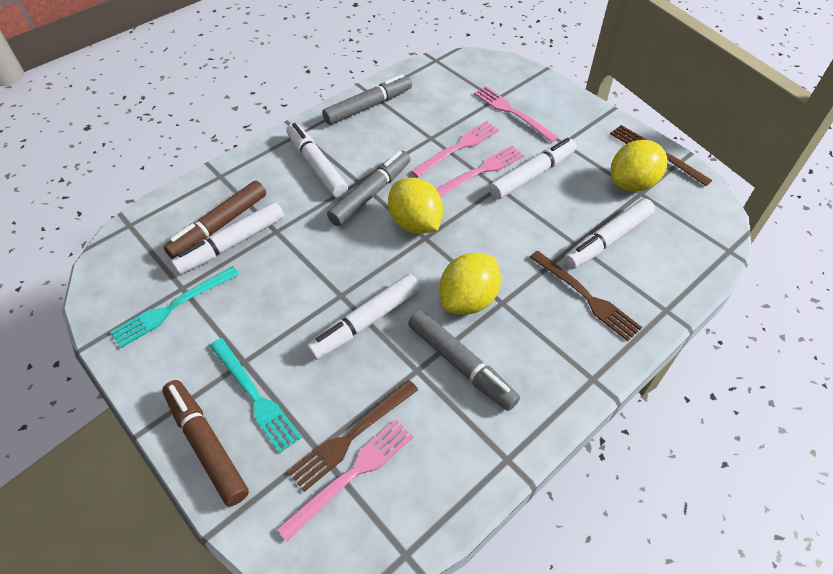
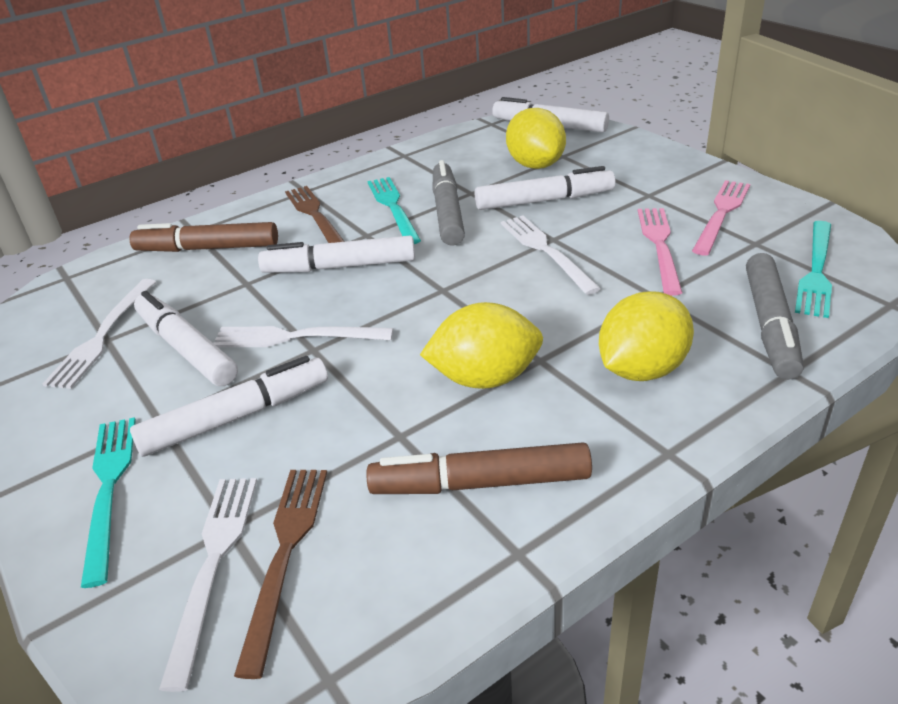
brown fork: [288,380,418,492] [530,251,642,341] [610,125,712,186] = 3 -> [234,470,327,679] [285,186,345,243] = 2
grey marker: [322,74,412,125] [327,151,411,226] [408,310,520,411] = 3 -> [432,160,465,246] [746,253,804,380] = 2
pink fork: [277,420,413,541] [411,121,499,177] [436,146,524,197] [474,86,558,143] = 4 -> [638,208,682,296] [692,180,750,255] = 2
turquoise fork: [110,266,239,348] [210,338,302,453] = 2 -> [81,417,136,588] [368,177,421,244] [795,221,832,318] = 3
white fork: none = 0 -> [43,279,156,389] [159,478,257,692] [213,326,393,347] [501,215,601,295] = 4

